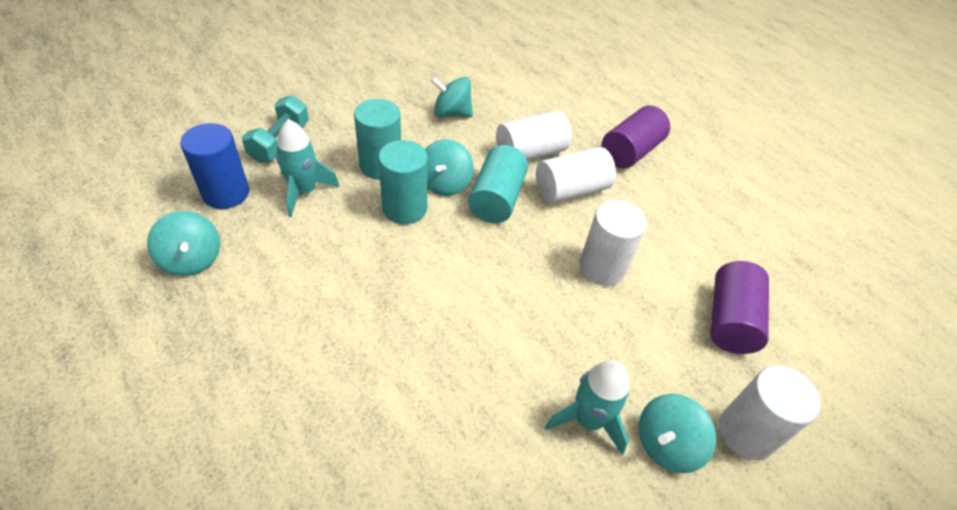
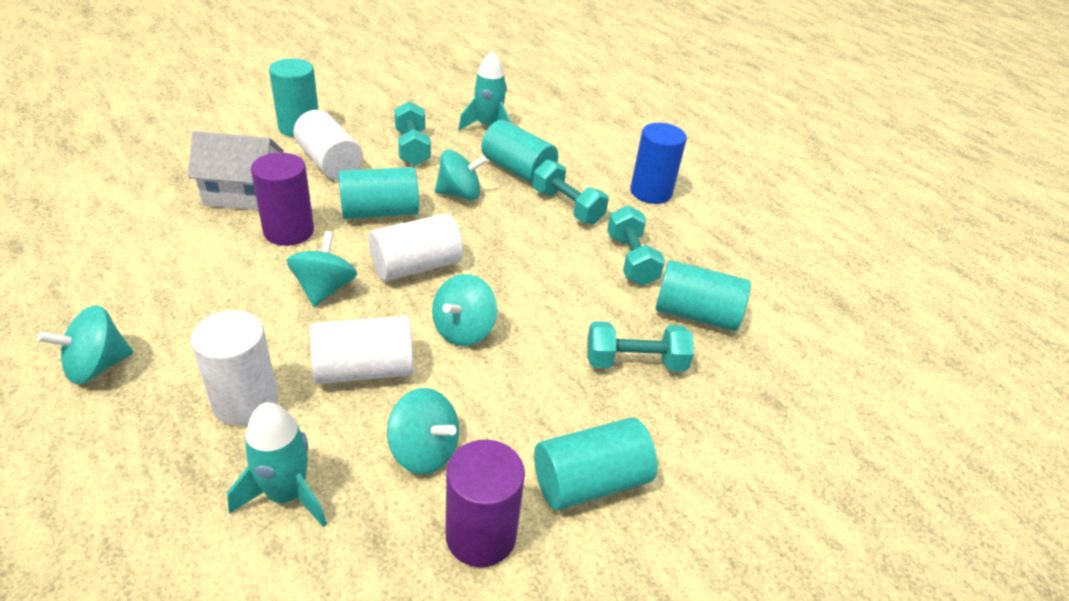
turquoise cylinder: [354,99,401,180] [378,140,428,224] [468,145,528,223] = 3 -> [269,58,319,137] [338,167,419,219] [481,120,558,184] [534,418,658,510] [655,260,751,331] = 5
turquoise dumbbell: [242,95,309,162] = 1 -> [394,101,431,166] [533,159,609,224] [587,321,694,372] [607,205,665,285] = 4
turquoise spinning top: [147,211,220,276] [425,139,474,196] [431,77,473,118] [639,394,716,473] = 4 -> [37,305,133,384] [287,231,357,307] [387,388,459,475] [432,274,497,346] [435,149,487,200] = 5
white house: none = 0 -> [188,131,284,210] = 1

